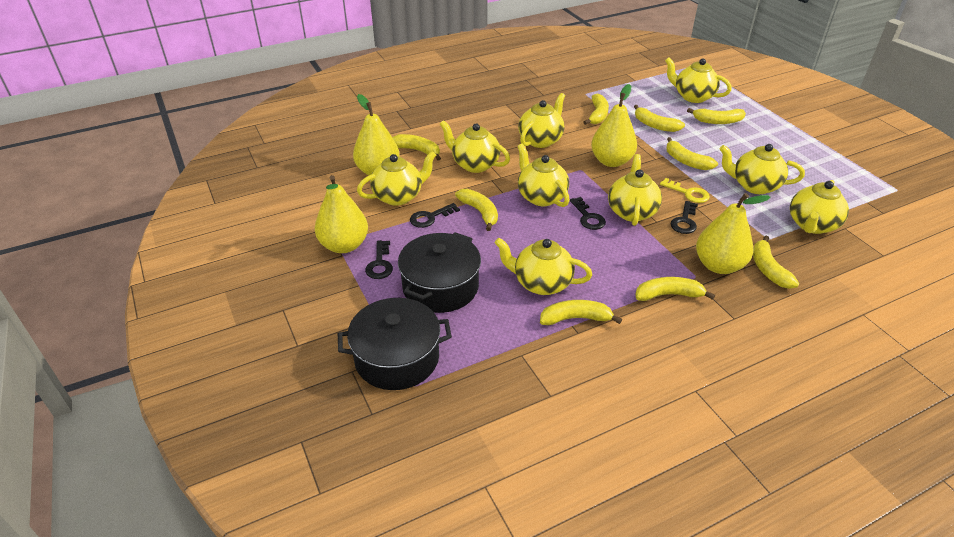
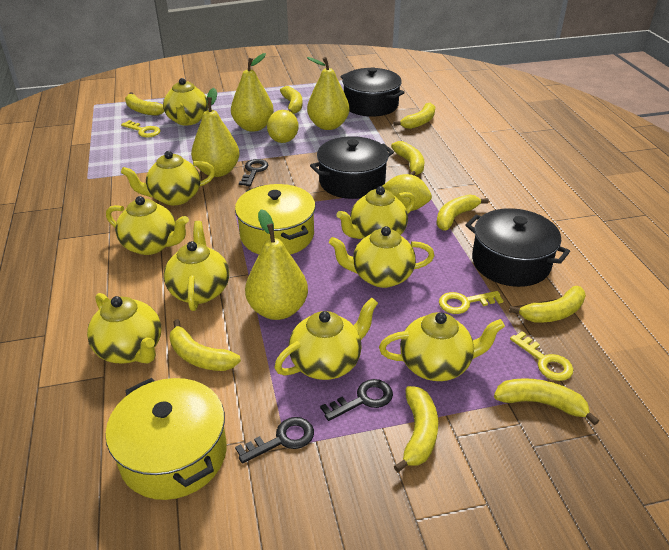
black key: [365,240,393,279] [410,203,460,228] [570,197,606,230] [671,201,698,234] = 4 -> [235,417,314,464] [239,159,268,186] [320,379,393,421] = 3
black pot: [338,298,452,390] [398,232,481,313] = 2 -> [310,136,394,199] [340,67,405,117] [466,208,570,287] = 3
yellow key: [660,178,710,203] = 1 -> [121,120,161,138] [439,291,503,314] [510,331,573,381] = 3
yellow lemon: none = 0 -> [267,110,299,143] [382,174,432,211] = 2
yellow pot: none = 0 -> [105,378,227,500] [235,184,316,255] = 2

